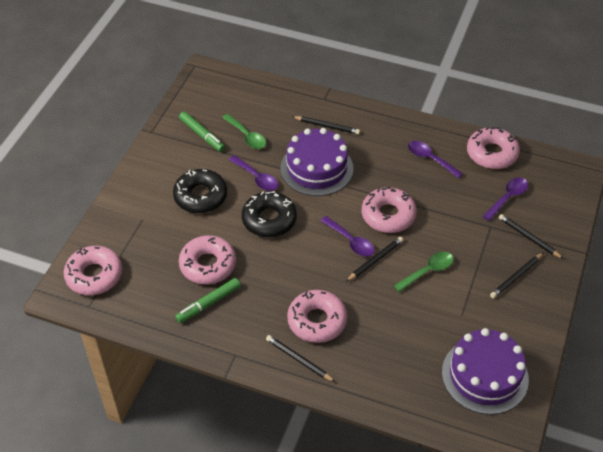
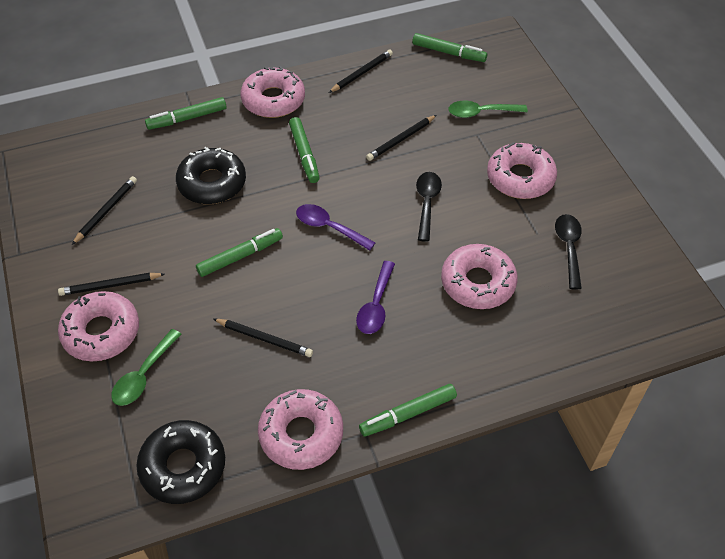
black spoon: none = 0 -> [416,172,442,242] [555,214,582,290] = 2
green marker: [175,278,241,323] [179,112,225,152] = 2 -> [145,97,227,130] [196,228,283,277] [289,117,320,183] [359,384,457,437] [412,33,487,62] = 5
purple cake: [281,128,353,196] [442,328,529,415] = 2 -> none = 0
purple spoon: [229,155,278,191] [320,216,375,257] [408,141,463,178] [483,177,528,221] = 4 -> [296,204,376,251] [356,261,395,334] = 2

